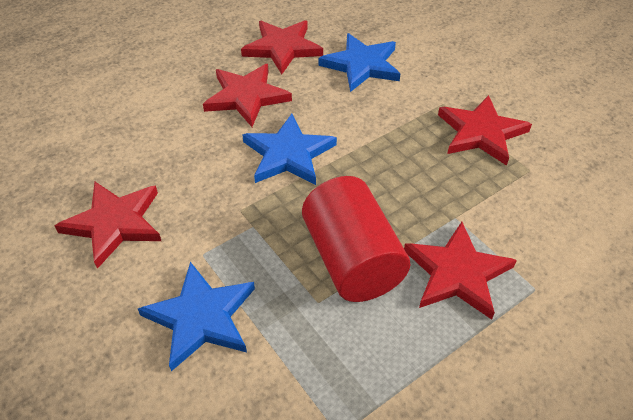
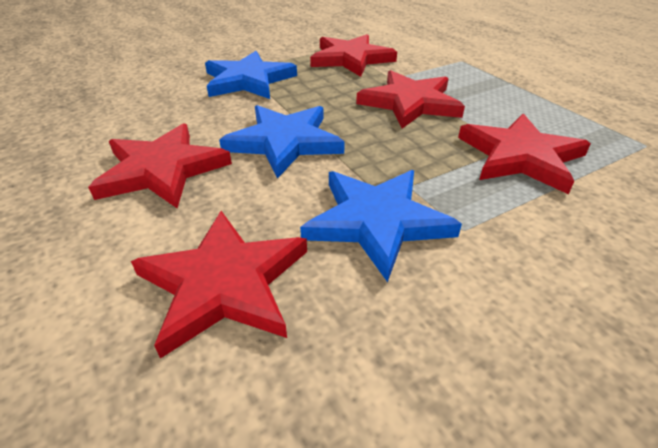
red cylinder: [302,176,410,302] = 1 -> none = 0

